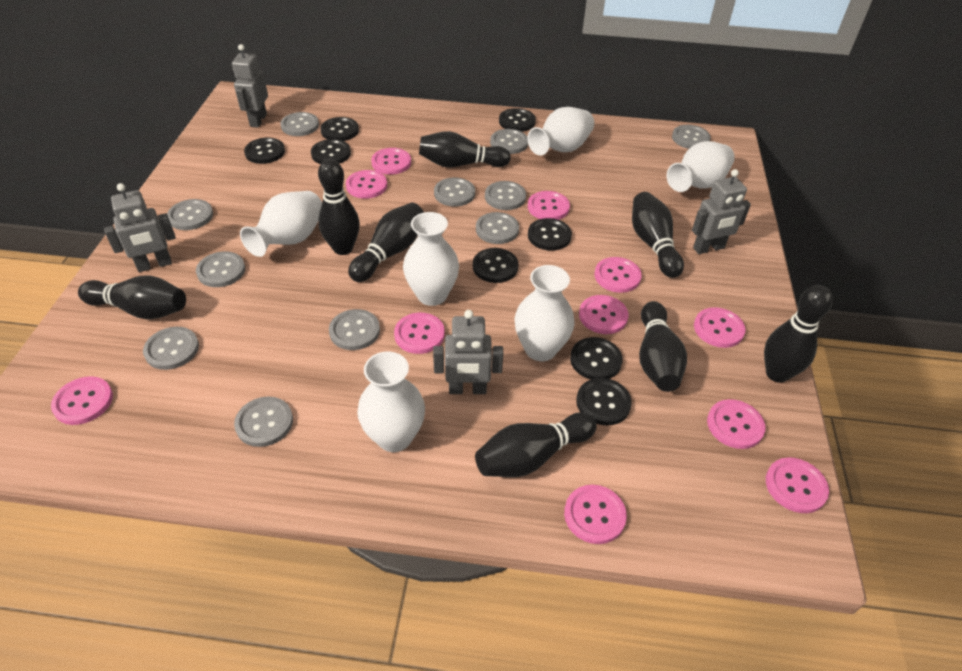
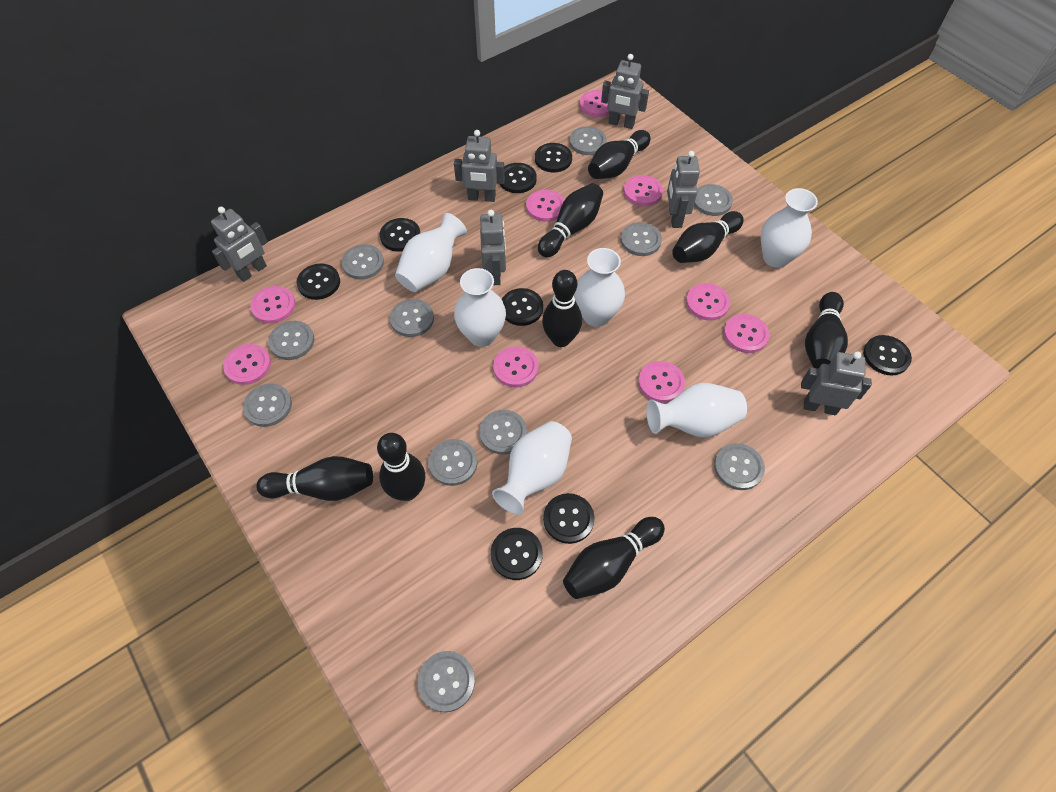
grey robot: [104,183,176,272] [232,44,268,128] [433,310,503,394] [692,169,751,254] = 4 -> [211,207,268,282] [454,130,505,202] [480,210,506,285] [601,54,649,129] [667,151,700,228] [801,351,872,415] = 6
pink button: [51,376,113,425] [346,170,387,199] [371,148,411,175] [394,313,445,354] [528,191,570,220] [564,485,627,544] [579,295,629,334] [594,257,642,293] [694,307,746,348] [707,399,766,449] [766,457,829,513] = 11 -> [223,344,271,385] [250,286,295,324] [493,346,539,387] [526,190,565,222] [580,90,610,117] [624,175,663,206] [638,361,685,403] [686,283,730,320] [724,314,769,353] = 9

